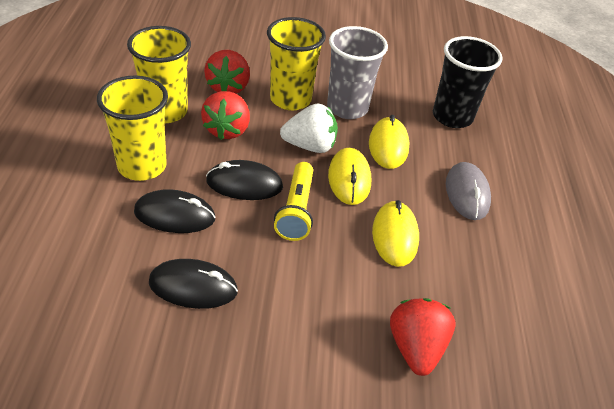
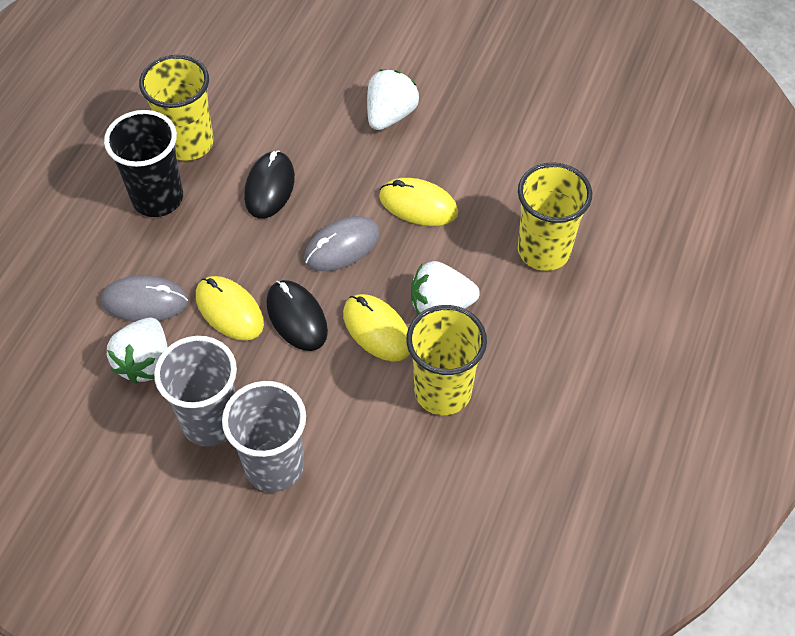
black mouse: [134,189,216,233] [149,259,238,309] [206,160,283,200] = 3 -> [244,150,295,219] [266,280,328,351] = 2
grey cup: [327,26,388,119] = 1 -> [154,336,237,447] [222,381,306,492] = 2
grey mouse: [446,162,491,220] = 1 -> [101,275,188,322] [304,216,380,271] = 2
red strawberry: [201,91,250,140] [204,50,250,94] [390,298,455,376] = 3 -> none = 0
white strawberry: [280,103,338,153] = 1 -> [107,318,168,384] [367,69,419,130] [411,261,480,314] = 3
yellow flashlight: [274,162,313,241] = 1 -> none = 0

